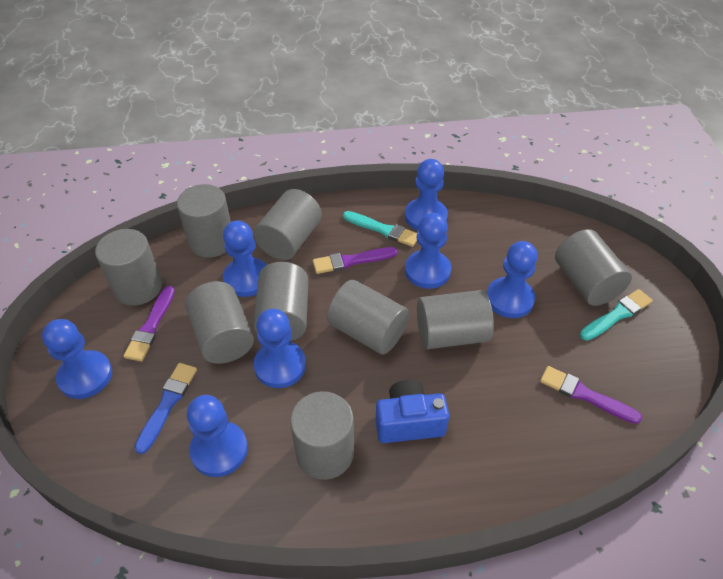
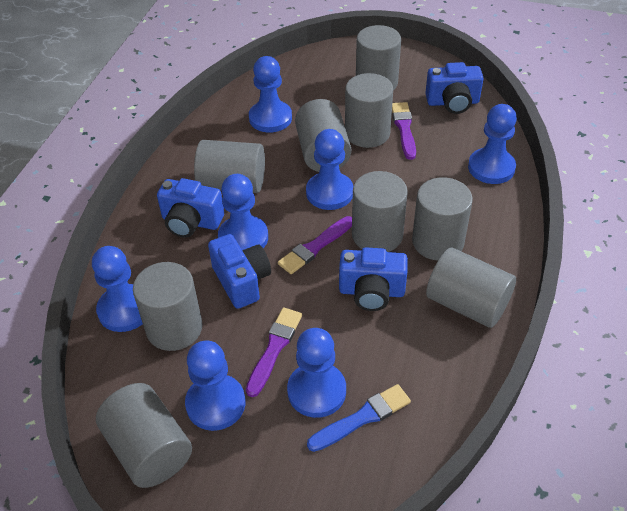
blue camera: [376,379,449,443] = 1 -> [157,178,224,238] [208,234,271,309] [339,247,408,311] [425,62,484,114] = 4
turquoise brush: [343,211,417,247] [580,289,653,341] = 2 -> none = 0

